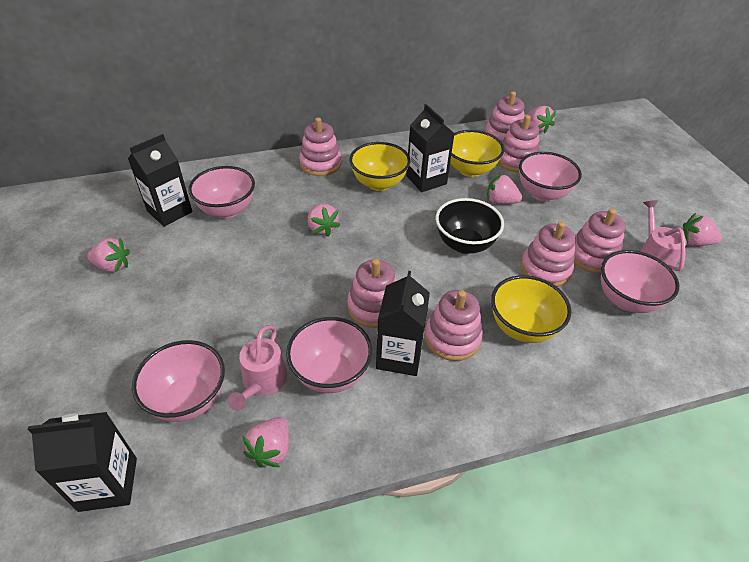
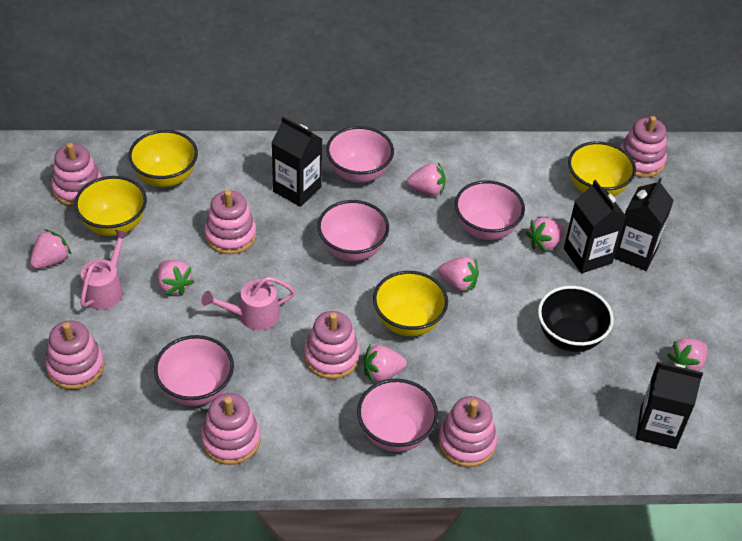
pink strawberry: [87,238,130,272] [243,417,289,468] [308,204,340,237] [487,173,522,204] [528,106,556,134] [683,213,722,246] = 6 -> [30,229,71,269] [157,260,195,296] [363,345,407,383] [407,162,446,196] [438,257,479,293] [526,217,564,252] [667,338,708,371] = 7
yellow bowl: [349,142,410,191] [450,130,504,177] [491,275,571,343] = 3 -> [74,176,147,236] [128,130,198,187] [373,271,448,336] [568,141,636,196] = 4

